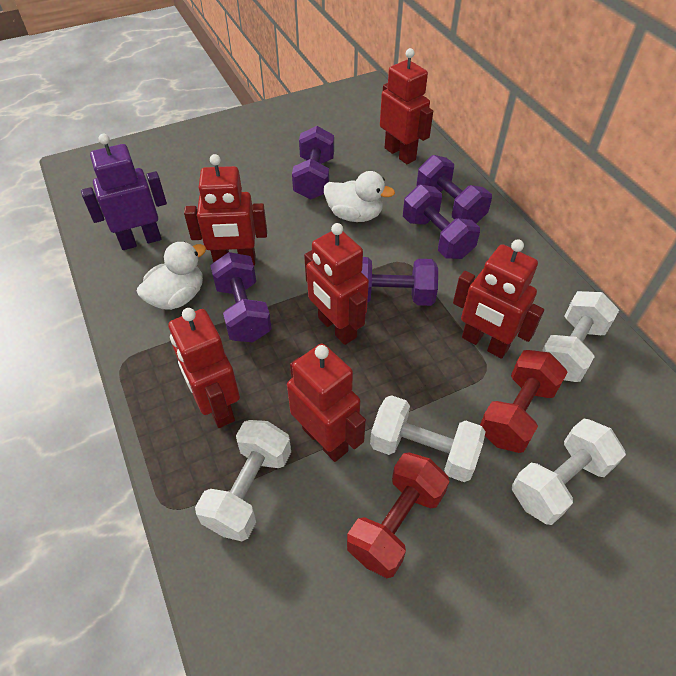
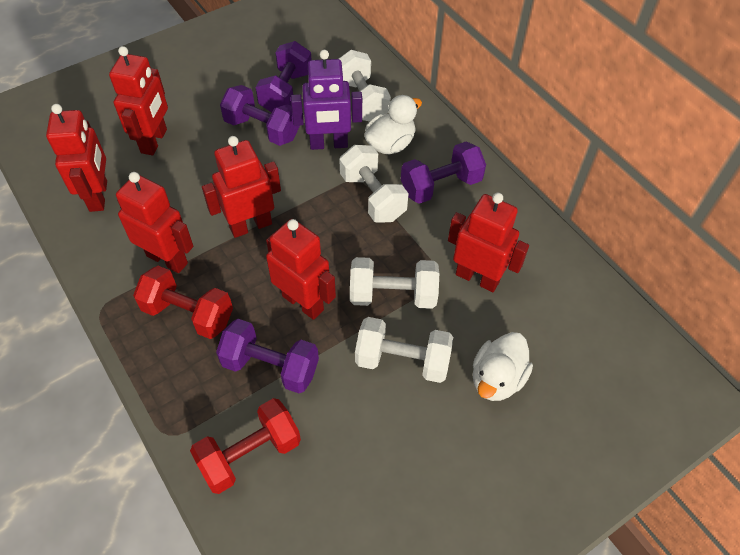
purple dumbbell: [210,252,272,342] [292,126,334,199] [361,257,438,306] [403,185,480,259] [417,155,492,224] = 5 -> [216,319,319,393] [220,85,300,146] [255,41,311,112] [401,142,486,204] = 4

